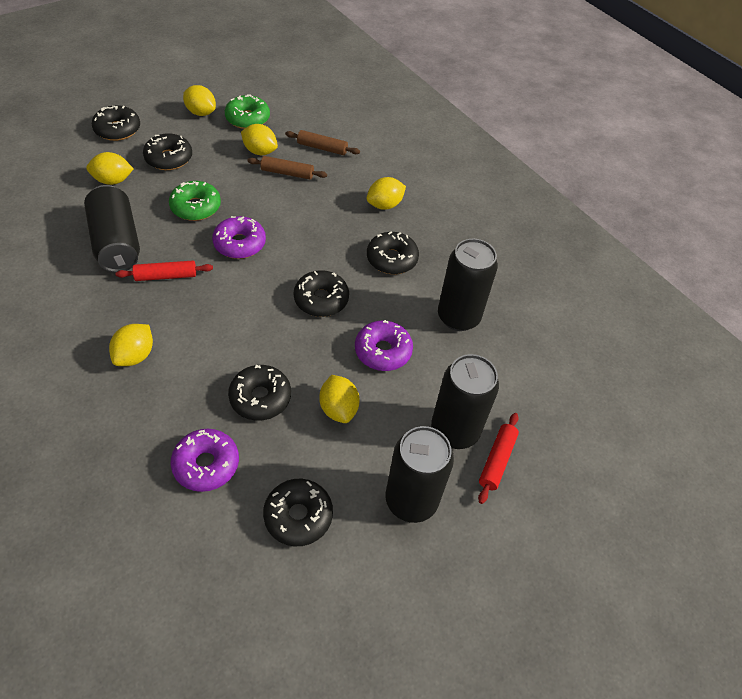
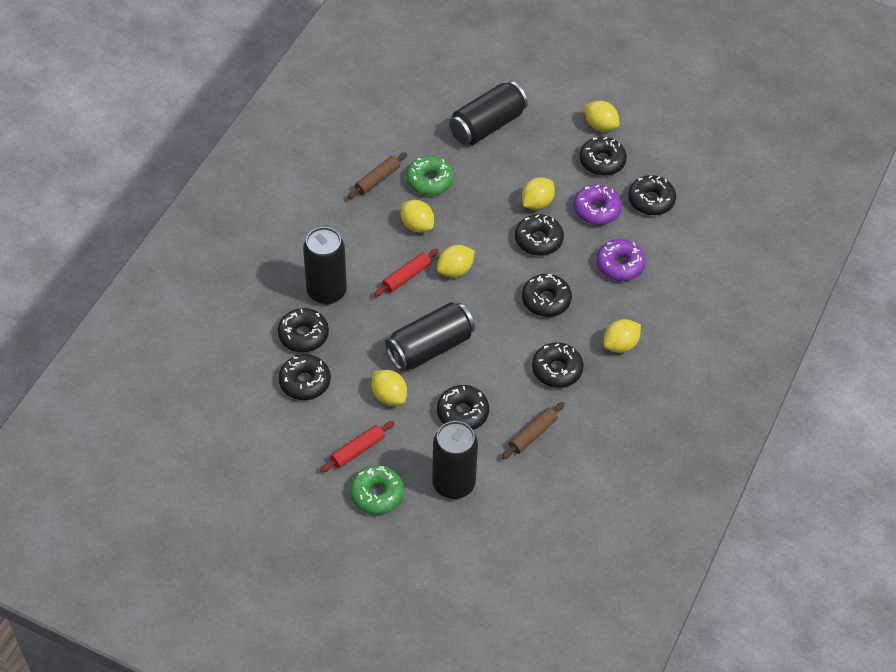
black donut: [92,105,140,141] [143,133,192,170] [228,365,291,421] [263,479,333,547] [294,270,349,317] [367,231,419,274] = 6 -> [278,308,329,352] [279,354,331,400] [437,385,489,430] [515,214,564,256] [522,274,572,317] [532,342,584,388] [580,137,627,176] [628,175,676,215] = 8
purple donut: [171,429,239,492] [212,216,266,259] [355,320,413,371] = 3 -> [573,185,622,225] [596,239,646,281] = 2

